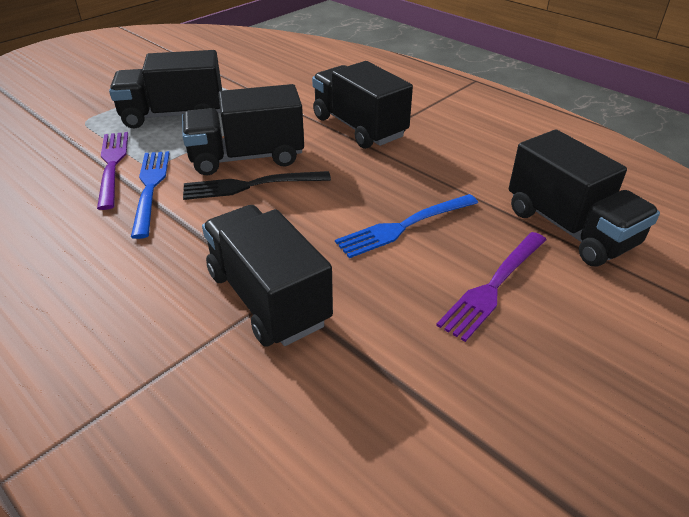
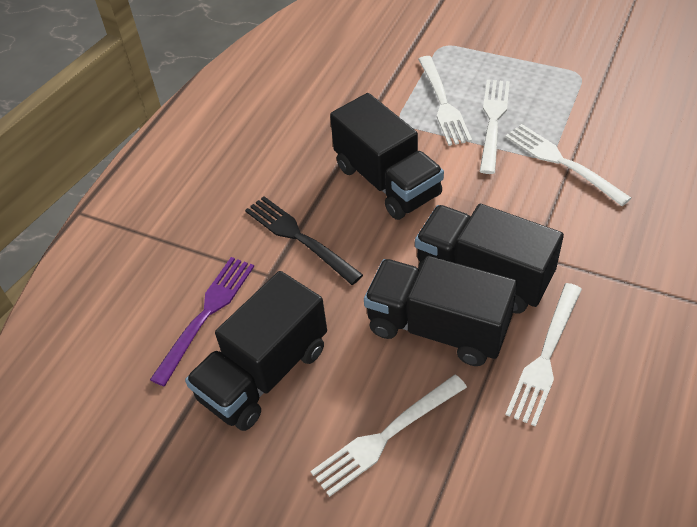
black truck: [109,50,222,129] [182,84,304,175] [202,205,333,347] [312,61,413,149] [509,130,660,267] = 5 -> [185,271,327,431] [330,93,444,220] [364,256,517,366] [415,204,564,313] = 4
blue fork: [131,151,170,239] [335,194,478,258] = 2 -> none = 0
purple fork: [97,132,128,210] [436,232,546,342] = 2 -> [150,257,254,386] = 1
white fork: none = 0 -> [310,375,467,497] [418,56,472,146] [480,80,510,174] [505,124,631,206] [505,283,582,427] = 5

